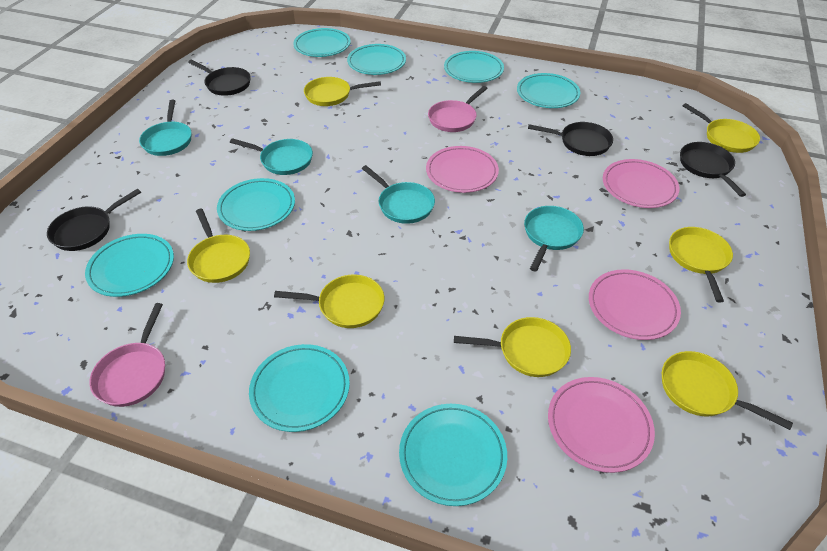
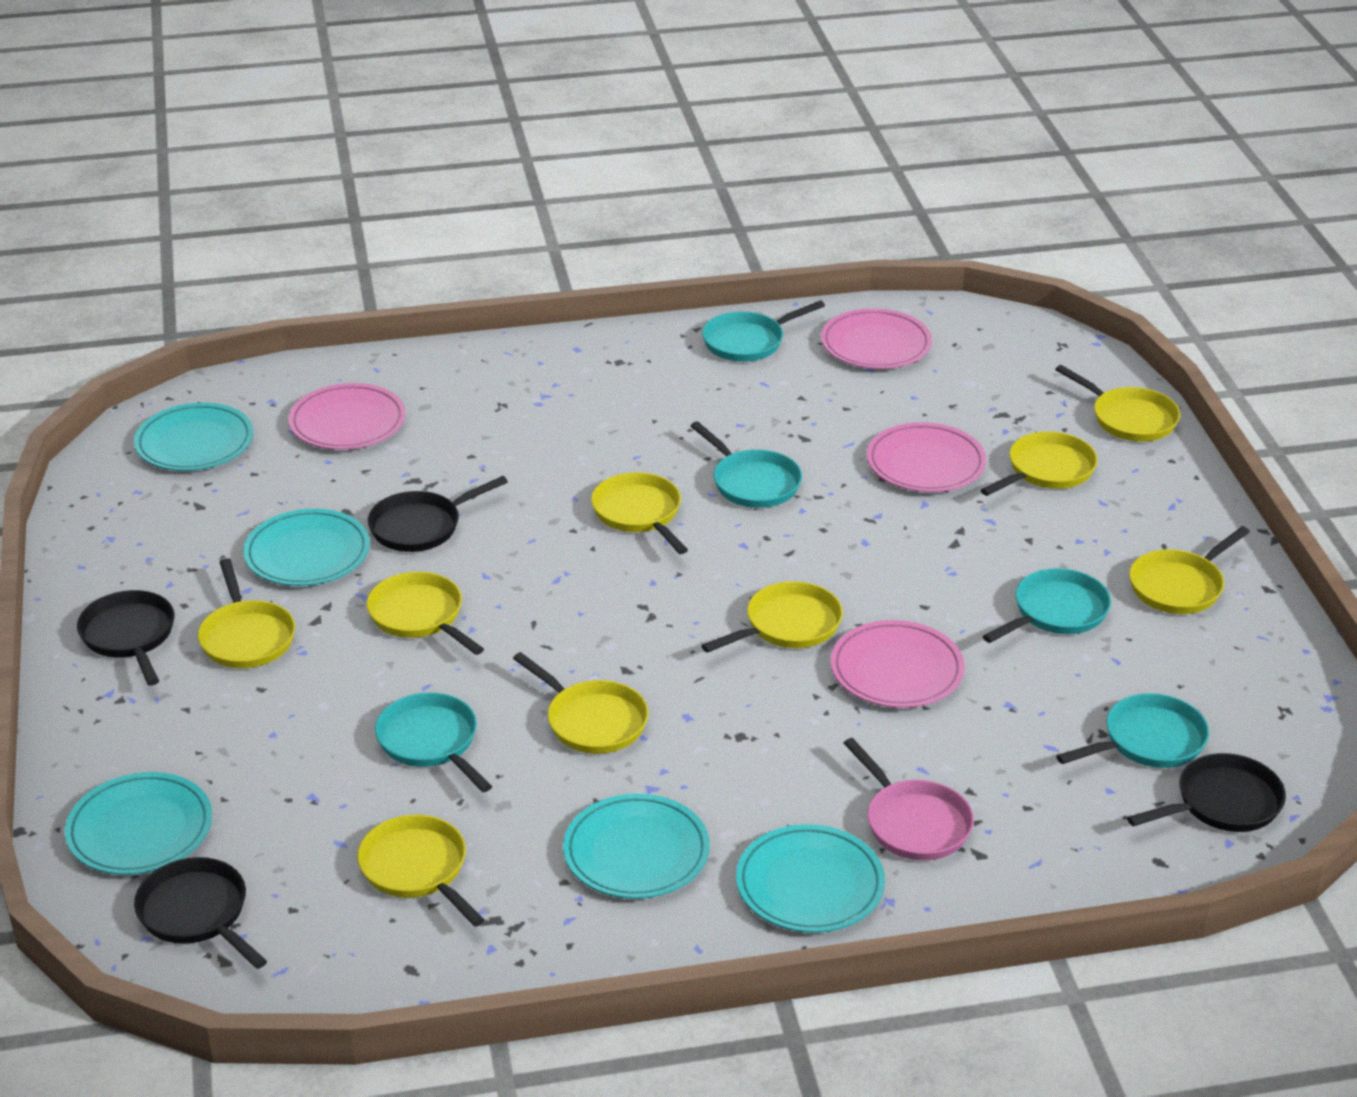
pink pan: [89,303,165,407] [428,86,488,132] = 2 -> [844,738,974,860] = 1
turquoise pan: [139,100,192,156] [230,138,313,175] [362,165,435,224] [524,206,584,271] = 4 -> [375,692,492,792] [691,421,802,508] [702,301,825,362] [983,568,1111,643] [1056,693,1209,768] = 5
turquoise plate: [85,234,174,297] [217,178,295,231] [249,344,350,432] [293,28,351,57] [347,44,406,75] [399,404,507,506] [444,51,504,83] [517,73,581,108] = 8 -> [65,772,212,875] [134,403,253,471] [243,509,370,586] [563,794,710,899] [736,824,885,933] = 5
yellow pan: [187,209,250,283] [274,275,384,328] [304,77,381,106] [454,317,571,377] [662,351,793,430] [669,227,733,303] [683,103,760,153] = 7 -> [198,558,295,668] [357,815,485,927] [367,572,484,655] [513,652,648,754] [591,472,688,554] [701,581,843,653] [981,431,1098,496] [1055,365,1180,442] [1129,526,1250,614] = 9

